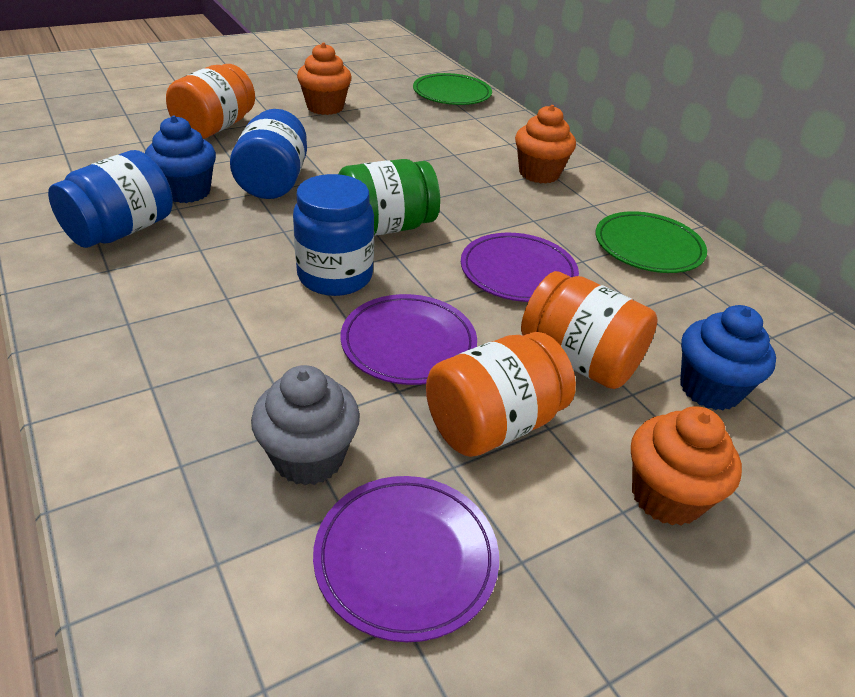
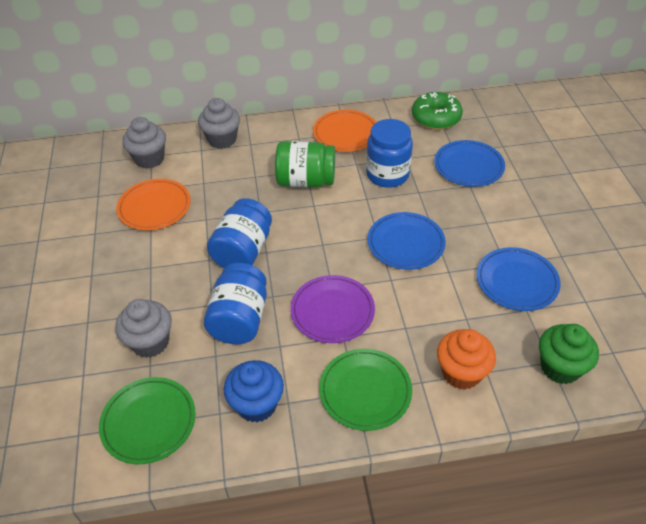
blue cupcake: [145,115,216,203] [680,305,776,410] = 2 -> [224,360,284,423] = 1
blue plate: none = 0 -> [368,212,446,270] [434,140,505,187] [477,247,561,311] = 3
green cupcake: none = 0 -> [539,324,599,384] = 1
green donut: none = 0 -> [412,92,463,130] = 1
grey cupcake: [251,365,360,486] = 1 -> [115,299,172,358] [122,117,166,169] [198,98,240,149] = 3
orange cupcake: [297,42,352,115] [515,105,576,184] [631,406,742,526] = 3 -> [437,329,496,390] = 1
orange jar: [166,64,255,139] [426,332,576,457] [521,271,658,389] = 3 -> none = 0
orange plate: none = 0 -> [116,179,191,230] [313,110,377,152] = 2
purple plate: [313,476,499,642] [340,294,477,385] [461,233,579,302] = 3 -> [290,275,375,343] = 1

